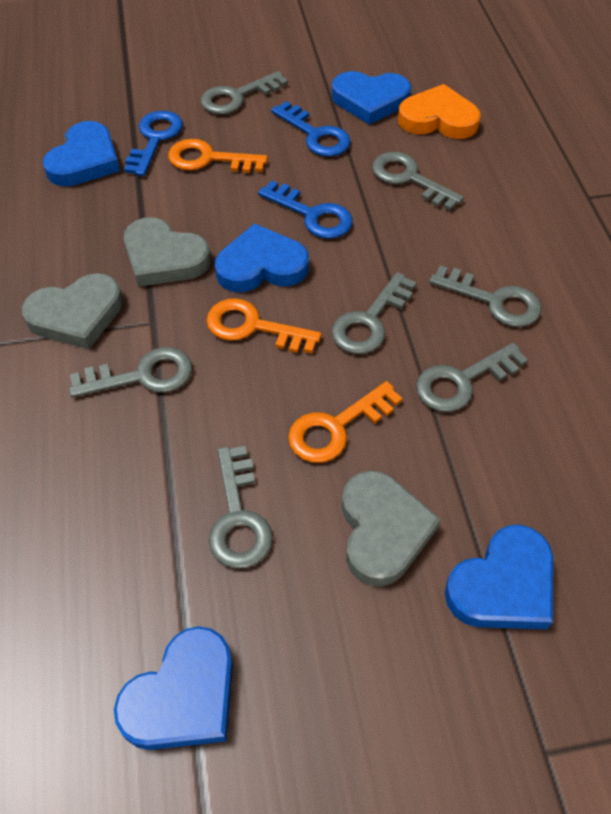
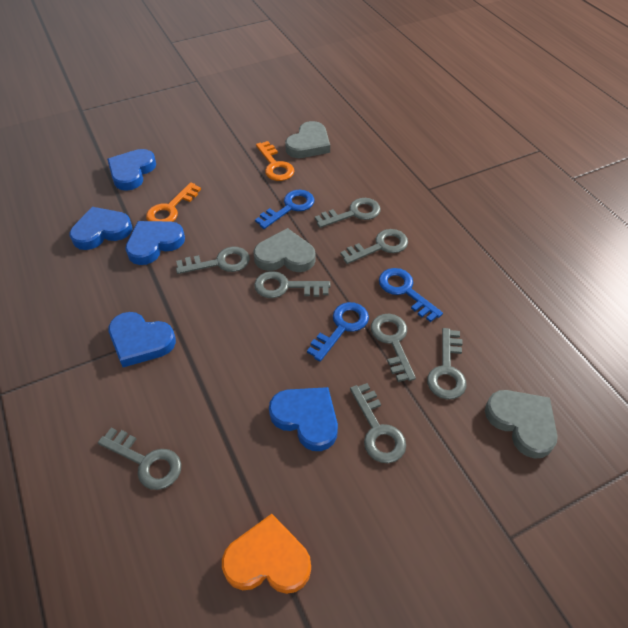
grey key: [69,347,192,398] [201,71,288,114] [209,446,273,569] [331,272,417,354] [372,152,464,211] [416,342,528,412] [429,265,542,327] = 7 -> [98,428,181,490] [176,247,250,274] [254,271,330,298] [315,198,380,228] [340,229,408,264] [350,383,406,463] [371,314,416,382] [427,328,467,399] = 8
orange key: [168,139,268,173] [206,298,322,354] [288,381,402,463] = 3 -> [146,182,201,222] [256,141,294,181] = 2

